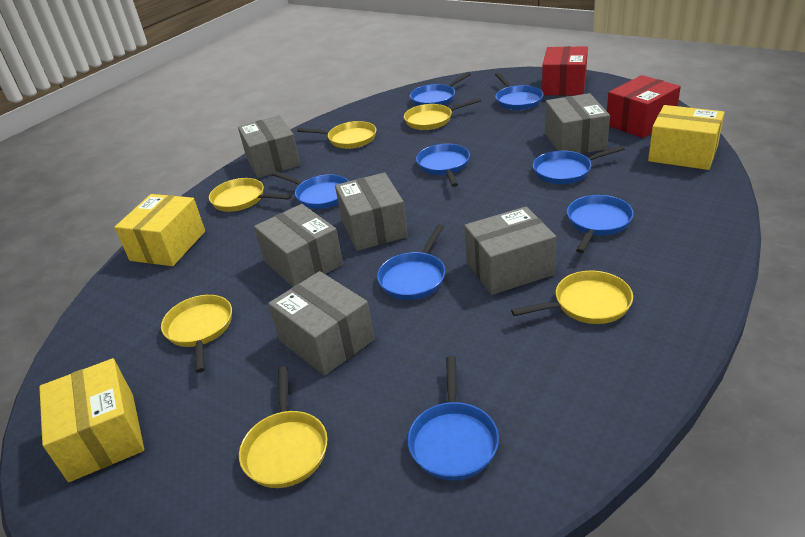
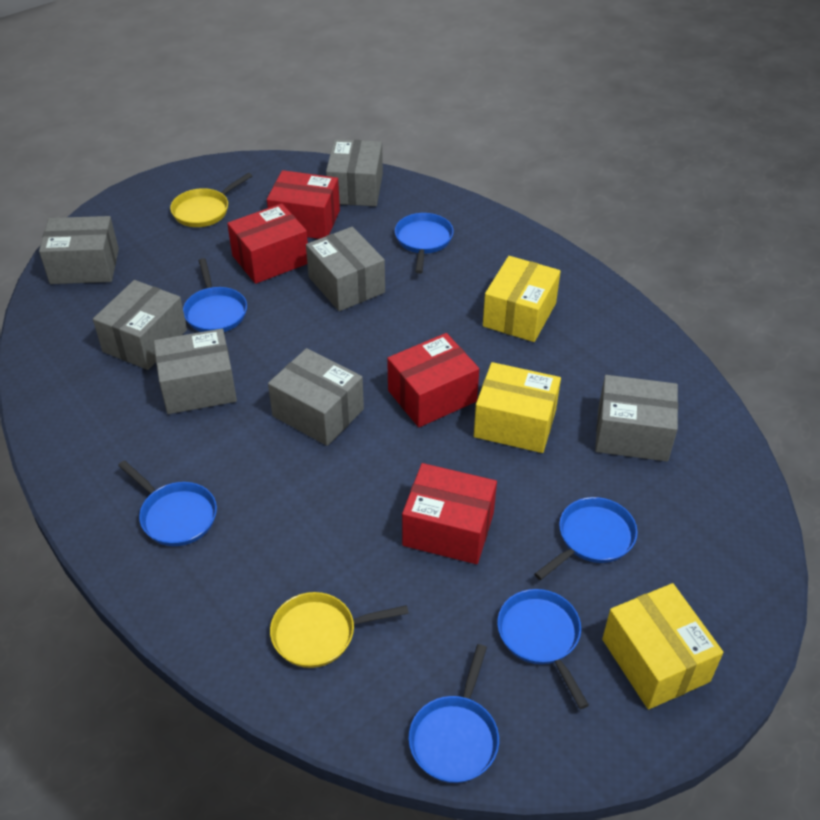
blue pan: [272,171,348,209] [377,224,446,300] [408,356,499,480] [410,72,471,106] [416,144,470,187] [495,73,544,110] [533,146,625,184] [567,195,634,253] = 8 -> [118,460,217,546] [183,258,247,332] [395,213,454,274] [408,644,499,783] [497,589,589,709] [534,497,638,580] = 6
grey box: [238,115,300,178] [254,204,343,287] [268,271,374,376] [335,172,408,251] [464,206,556,295] [545,93,610,154] = 6 -> [39,216,119,284] [93,280,187,370] [154,329,237,414] [268,348,364,446] [306,227,385,311] [326,139,383,206] [595,375,678,462] = 7
red box: [542,46,588,95] [607,75,681,138] = 2 -> [227,203,308,284] [267,170,340,239] [387,333,479,427] [402,463,497,564] = 4
yellow pan: [161,295,232,373] [209,178,292,212] [239,367,328,488] [297,121,376,149] [404,98,481,130] [511,271,633,324] = 6 -> [170,173,252,227] [270,592,409,668] = 2

